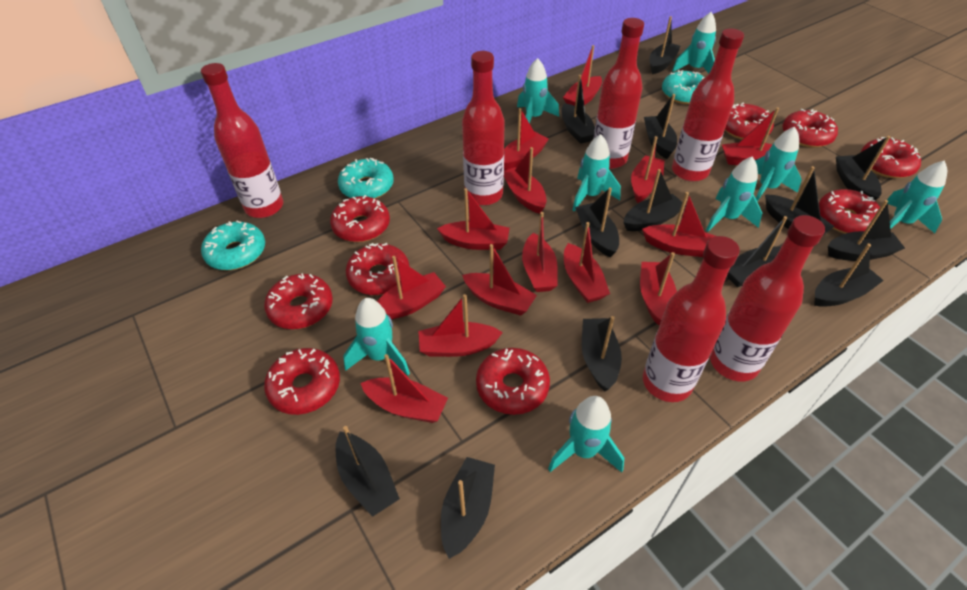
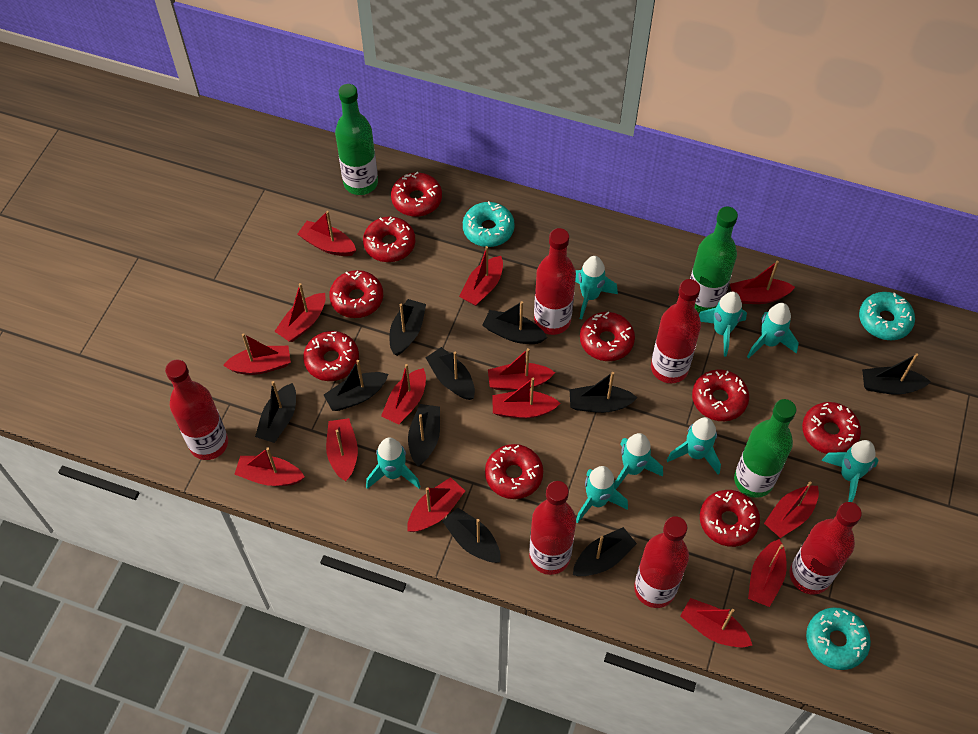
black boat: [335,426,400,517] [441,457,495,559] [561,75,595,144] [575,187,619,257] [582,316,622,391] [623,169,686,231] [644,94,677,159] [649,16,681,74] [727,216,787,287] [765,166,834,235] [814,243,884,307] [828,200,905,261] [836,136,890,200] = 13 -> [255,381,296,443] [324,360,388,411] [389,299,426,356] [408,404,440,466] [425,347,475,400] [442,507,501,563] [482,301,547,344] [569,372,637,413] [573,527,637,576] [862,354,931,395] = 10
green bottle: none = 0 -> [335,84,378,195] [690,207,738,313] [734,399,796,498] = 3

